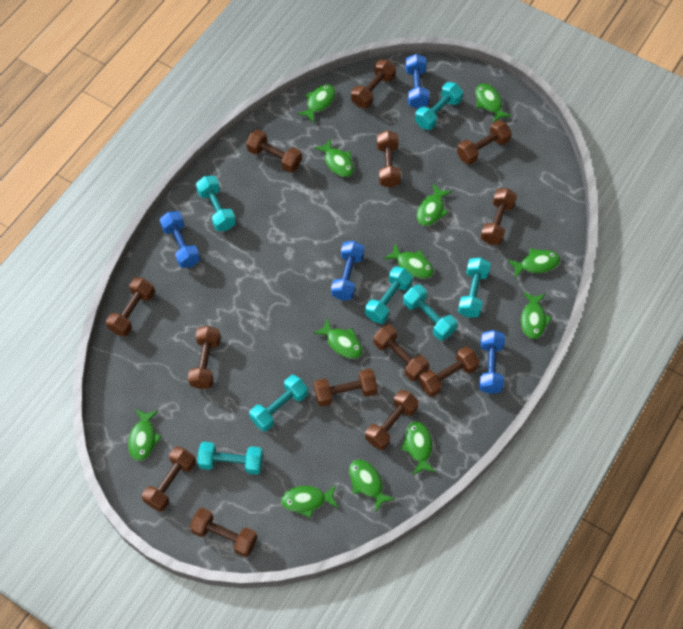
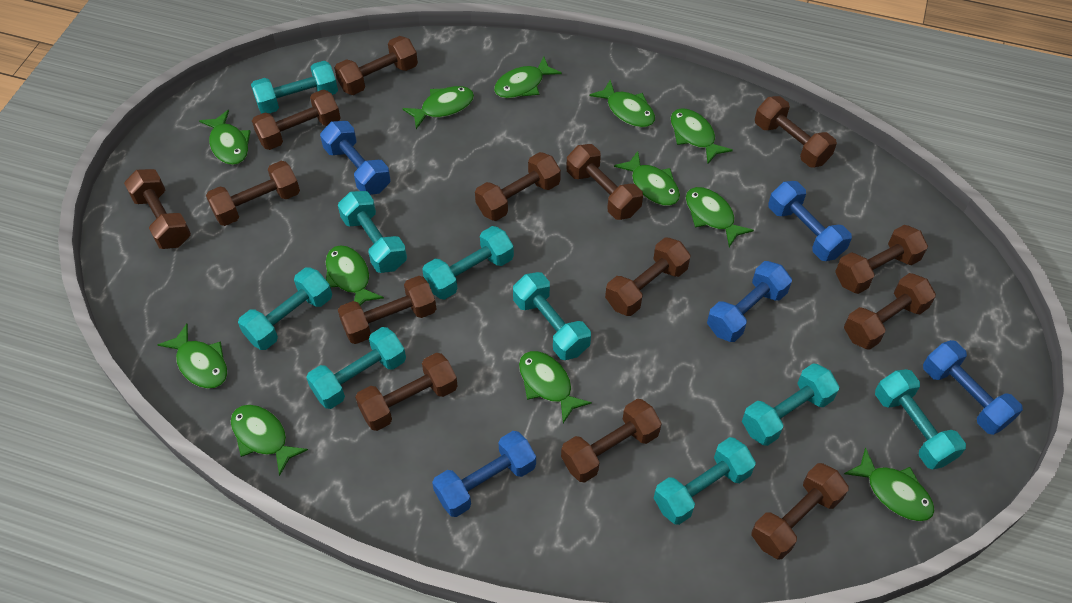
blue dumbbell: [160,211,200,268] [331,241,364,300] [405,54,429,109] [479,330,505,394] = 4 -> [320,121,391,195] [432,431,536,517] [707,261,792,342] [768,181,852,261] [923,340,1023,435] = 5
brown dumbbell: [106,277,155,337] [142,446,196,512] [188,326,221,389] [190,508,257,557] [246,129,302,173] [314,369,377,407] [351,59,396,108] [365,390,419,450] [373,325,429,381] [377,130,401,188] [419,346,480,397] [457,120,512,165] [480,188,517,245] = 13 -> [124,169,191,249] [206,161,300,226] [252,90,340,150] [334,36,418,95] [338,276,436,344] [355,353,458,431] [475,152,561,221] [561,399,662,483] [566,144,643,220] [605,237,691,316] [751,463,849,559] [755,96,837,167] [835,225,928,294] [844,273,936,350] = 14
turquoise dumbbell: [196,176,236,231] [197,442,263,475] [249,375,308,432] [365,266,413,324] [403,284,457,340] [415,82,463,130] [458,258,491,318] = 7 -> [238,267,332,350] [251,61,338,113] [306,327,406,409] [338,191,407,273] [422,226,514,300] [513,272,591,360] [654,437,756,525] [742,363,839,446] [875,369,966,470] = 9

